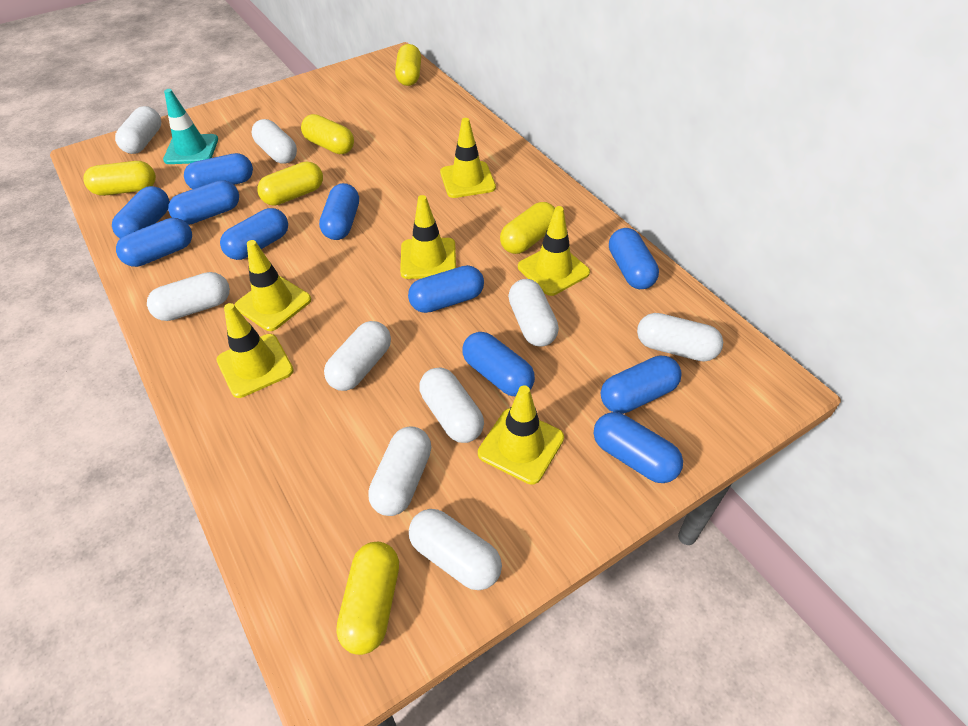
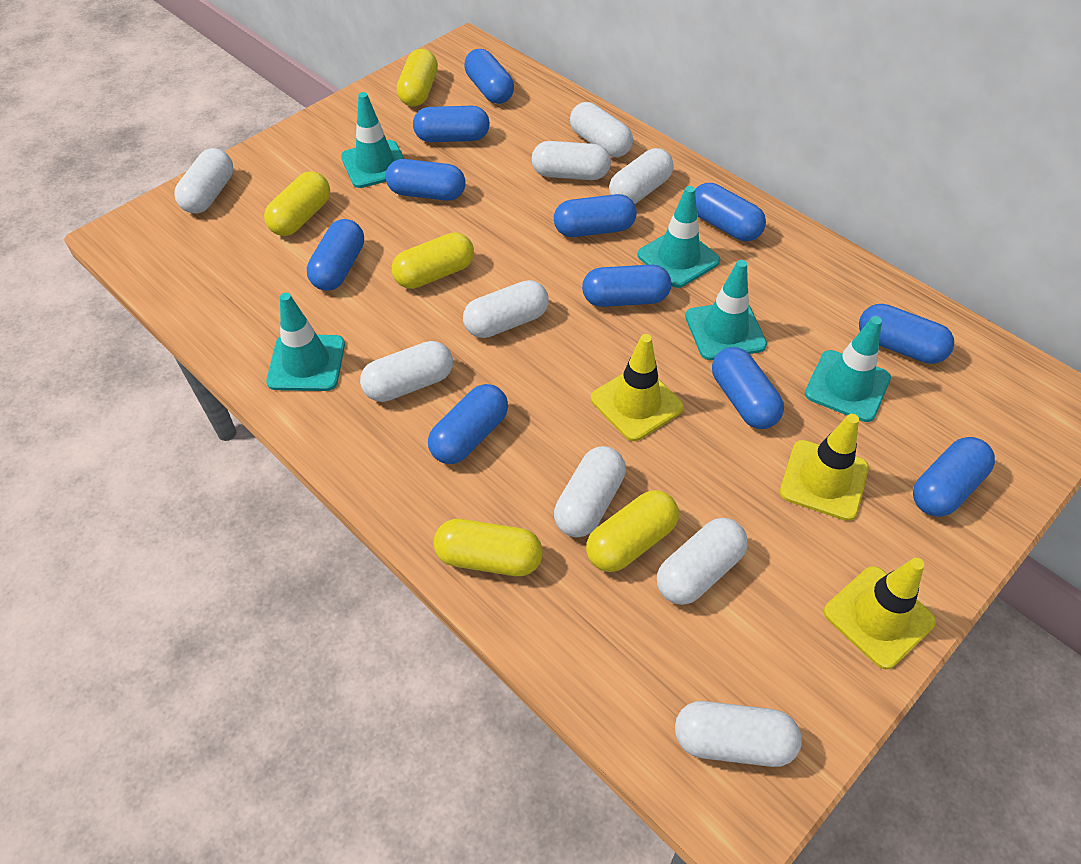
turquoise traffic cone: [163,89,218,164] = 1 -> [266,293,345,391] [341,92,405,188] [638,186,720,288] [685,260,767,360] [805,316,891,422] = 5
yellow capsule: [84,161,156,196] [257,162,323,206] [301,114,354,154] [336,542,399,655] [395,44,421,86] [500,202,555,254] = 6 -> [264,171,330,236] [392,232,474,289] [397,49,438,107] [434,519,543,576] [586,490,679,572] = 5
yellow traffic cone: [216,303,294,398] [235,240,311,331] [400,195,456,279] [440,118,496,198] [478,385,564,485] [518,206,590,296] = 6 -> [591,334,684,441] [780,414,869,521] [824,558,936,669] = 3

